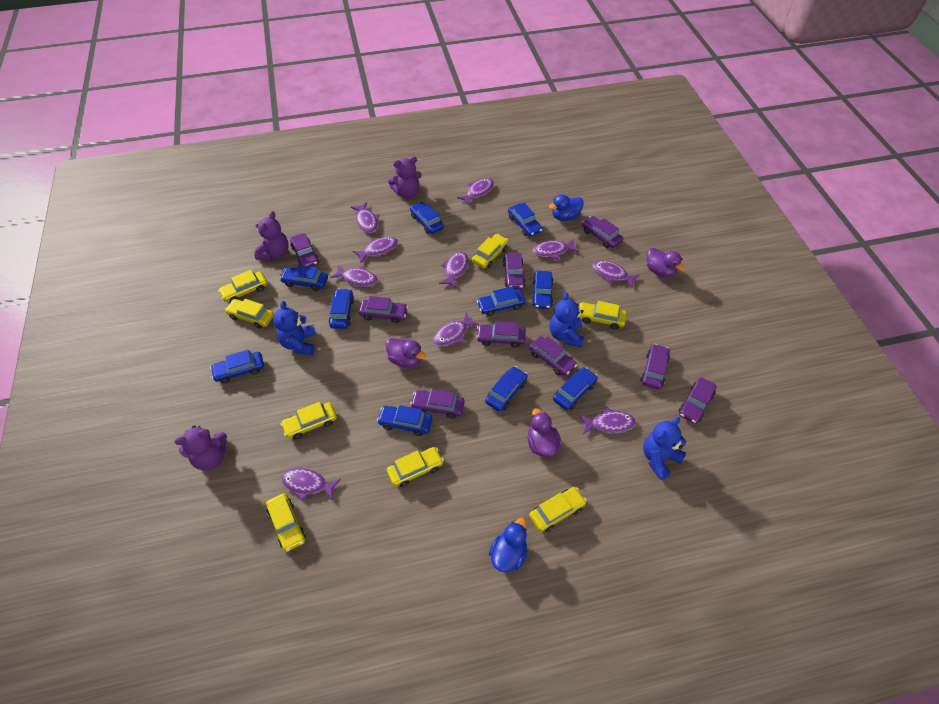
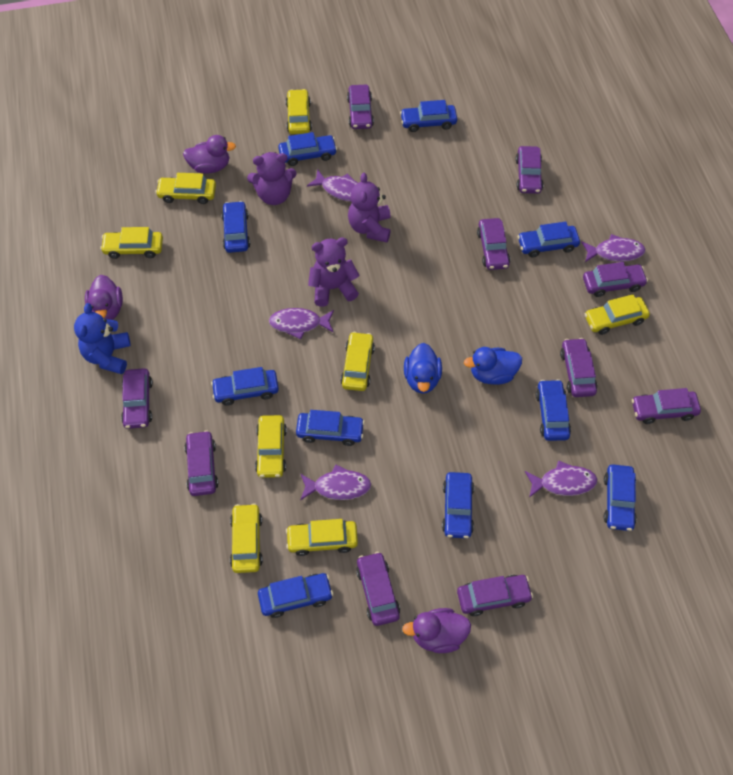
blue teddy bear: [273,301,316,356] [549,292,584,347] [643,417,686,480] = 3 -> [74,303,131,374] = 1
purple car: [290,233,319,267] [359,296,408,323] [410,389,465,419] [476,321,526,348] [503,252,526,289] [529,336,577,376] [582,216,623,248] [641,344,670,389] [679,377,717,424] = 9 -> [121,368,153,429] [184,430,218,496] [347,85,374,129] [356,552,400,626] [457,575,533,616] [477,218,510,270] [515,146,543,194] [560,338,597,397] [583,262,648,297] [632,388,701,424] = 10
purple fish: [281,468,341,501] [330,264,378,287] [351,202,379,233] [353,237,398,263] [433,312,479,346] [439,252,468,288] [457,179,494,206] [533,239,579,260] [580,407,636,434] [592,260,640,288] = 10 -> [269,308,334,340] [300,464,371,500] [307,169,358,202] [525,460,597,498] [581,234,645,262] = 5

